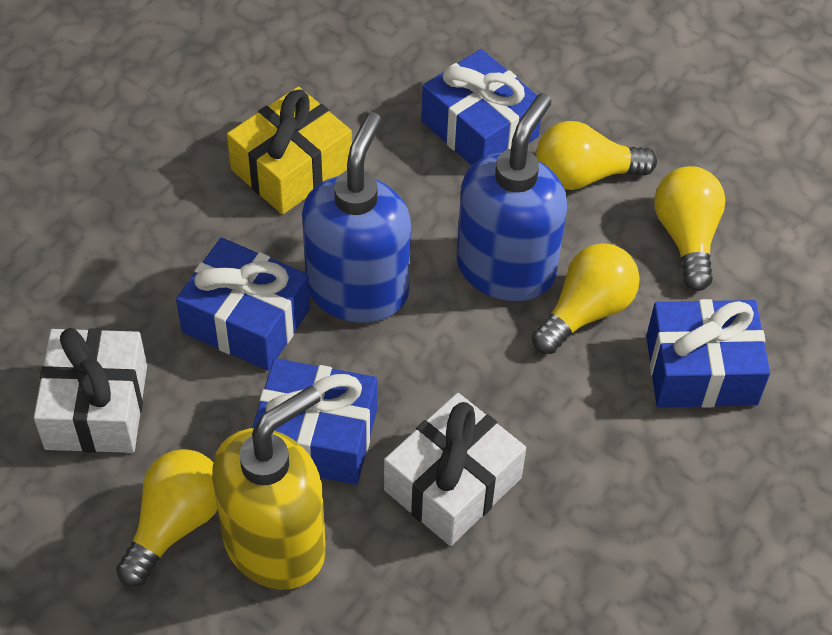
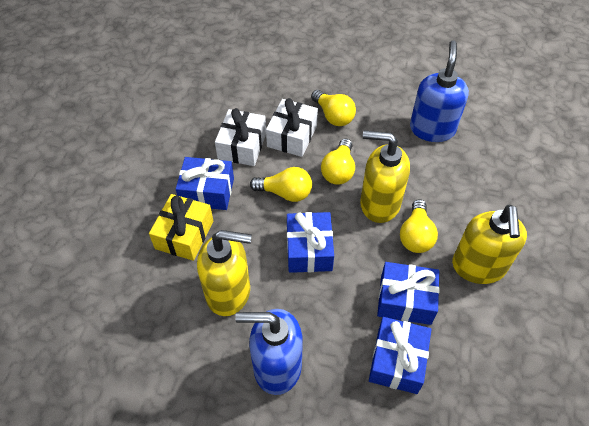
yellow soap dispenser: [212,386,326,590] = 1 -> [197,230,252,316] [360,131,410,223] [452,204,527,284] = 3

